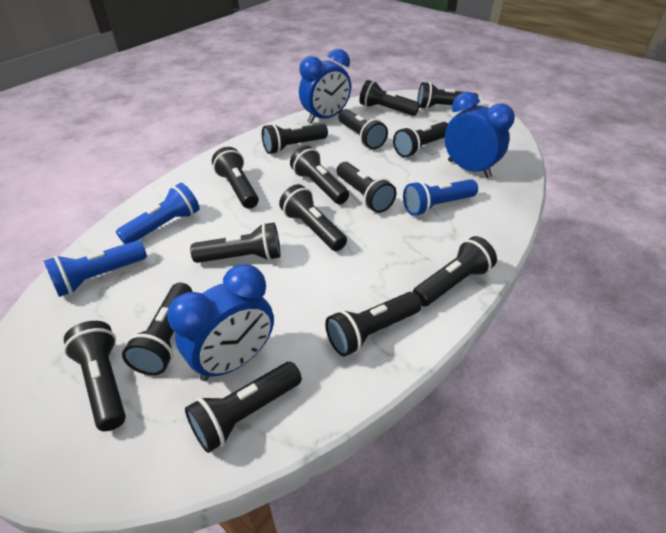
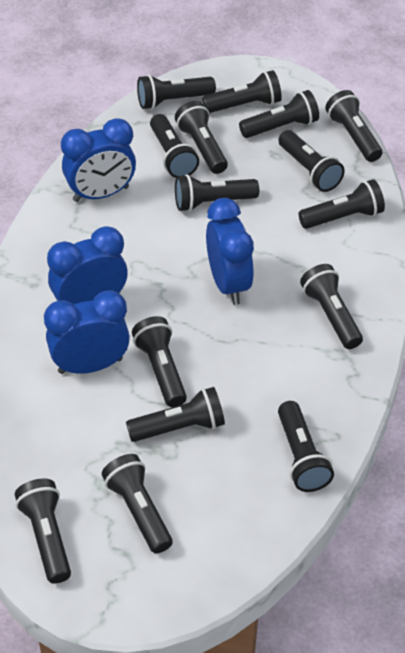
blue clock: [167,264,274,381] [299,49,351,124] [445,92,515,178] = 3 -> [44,290,130,374] [47,226,128,304] [61,118,136,202] [206,198,254,305] = 4
blue flashlight: [44,240,147,297] [116,183,200,244] [403,179,478,216] = 3 -> none = 0

